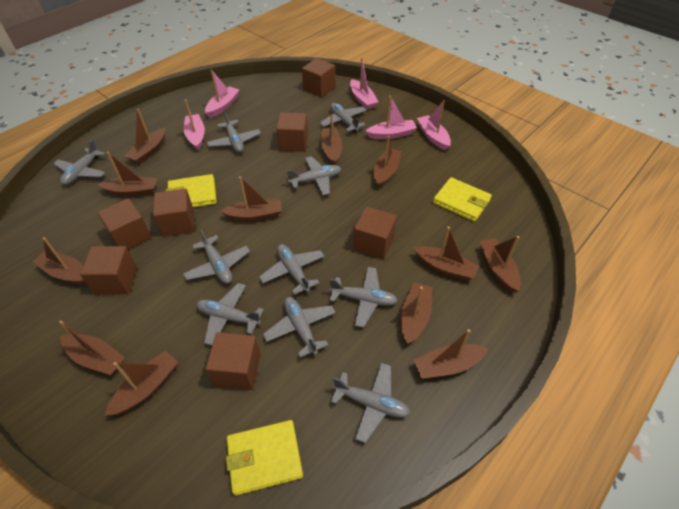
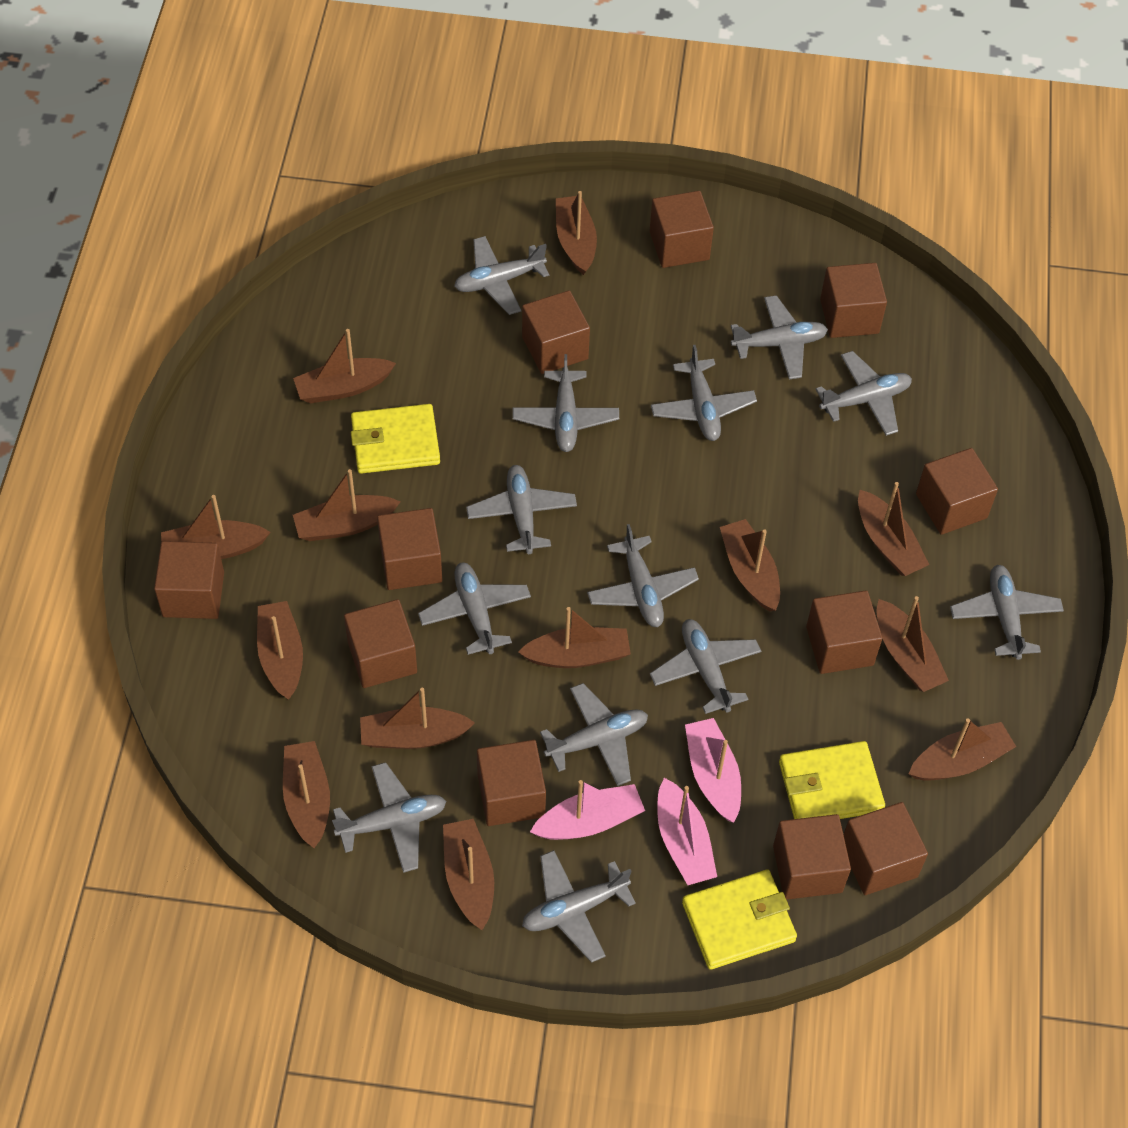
brown boat: [33,237,86,285] [59,320,125,375] [97,152,157,196] [105,350,178,416] [124,108,165,164] [220,176,281,221] [321,114,342,165] [374,136,401,188] [401,282,432,344] [413,329,488,379] [414,227,479,281] [480,236,521,292] = 12 -> [161,495,271,559] [257,601,303,700] [283,741,330,848] [293,329,396,403] [293,469,400,541] [360,688,475,749] [443,819,494,930] [518,607,631,668] [556,191,597,275] [720,519,780,611] [858,482,929,576] [876,596,949,692] [909,718,1016,781] = 13
brown cube: [80,246,137,295] [97,198,151,249] [153,188,195,237] [205,332,261,390] [276,112,308,152] [302,58,335,97] [354,206,397,259] = 7 -> [154,541,224,619] [344,599,417,688] [377,508,442,590] [477,740,546,826] [522,290,590,374] [650,191,714,268] [773,814,851,900] [806,590,882,674] [820,263,887,338] [843,802,928,895] [916,448,998,535] = 11
grey plane: [53,140,106,185] [183,229,250,284] [196,283,264,346] [207,111,261,153] [259,244,325,295] [263,297,336,358] [287,156,341,195] [320,103,367,133] [330,267,398,328] [331,363,410,443] = 10 -> [332,762,446,873] [418,563,531,655] [454,236,549,315] [466,465,577,554] [513,354,619,452] [522,850,636,963] [540,683,648,786] [587,524,699,627] [650,619,761,714] [651,345,757,441] [731,295,828,379] [815,351,912,436] [950,565,1064,660] = 13
pink boat: [184,100,205,150] [205,70,240,118] [350,58,379,109] [366,96,417,139] [417,100,451,151] = 5 -> [530,780,645,840] [657,778,717,885] [685,718,741,823] = 3

